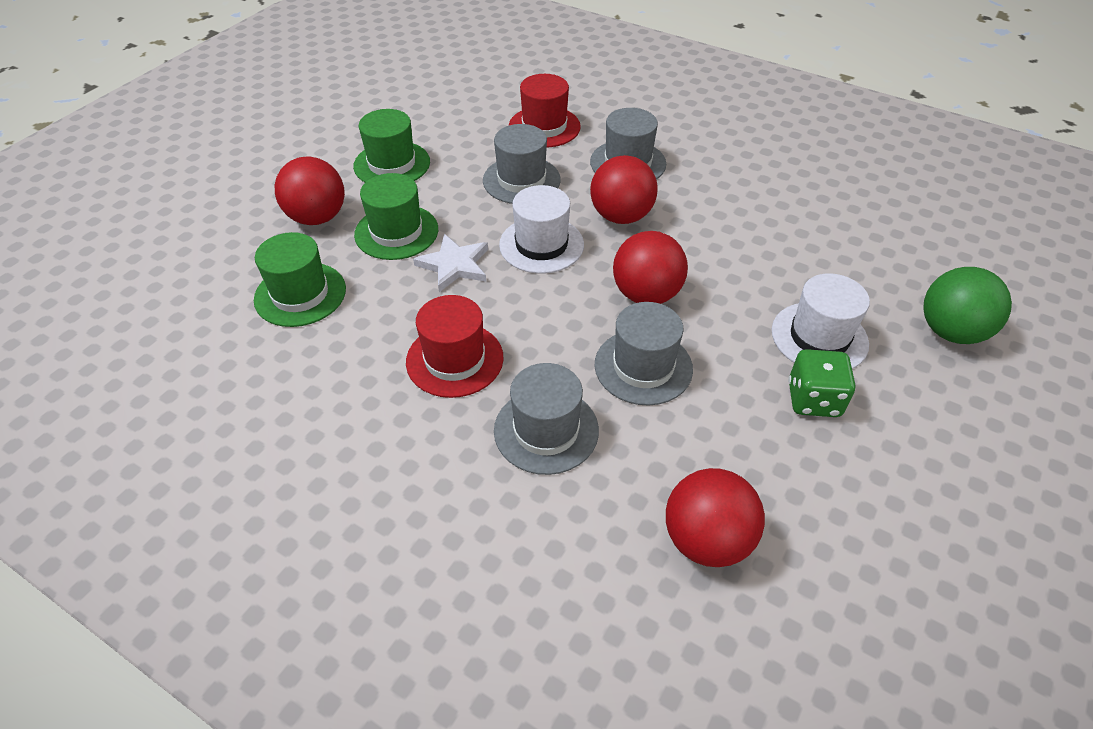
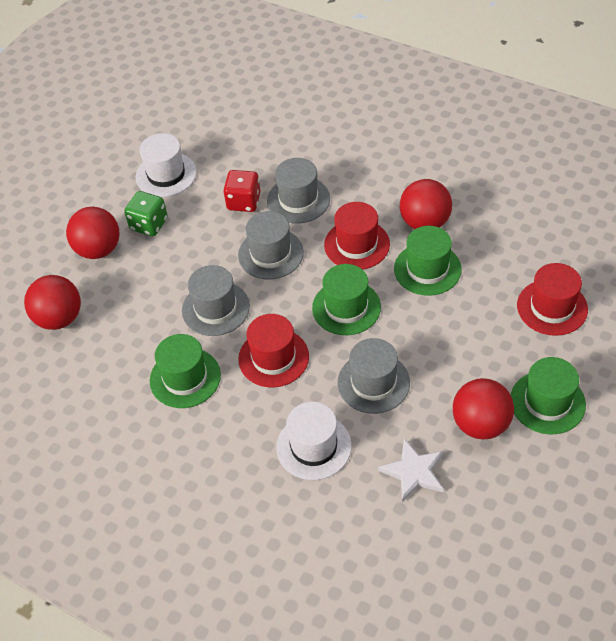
green ball: [923,267,1012,344] = 1 -> none = 0
green hat: [254,232,346,327] [353,109,430,182] [354,173,438,260] = 3 -> [150,334,221,408] [312,264,381,335] [394,226,462,296] [511,357,586,434] = 4
red dice: none = 0 -> [223,170,261,212] = 1
red hat: [406,295,504,398] [508,74,581,147] = 2 -> [238,314,309,387] [324,202,390,270] [517,263,588,336] = 3

